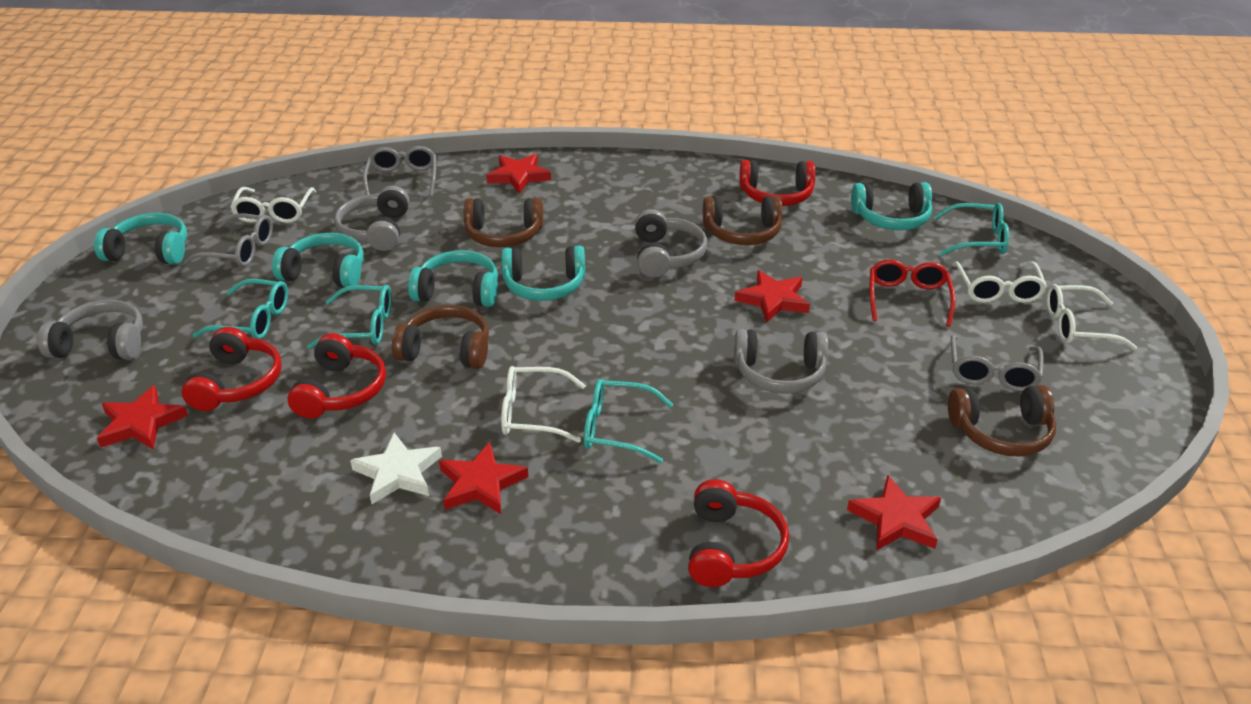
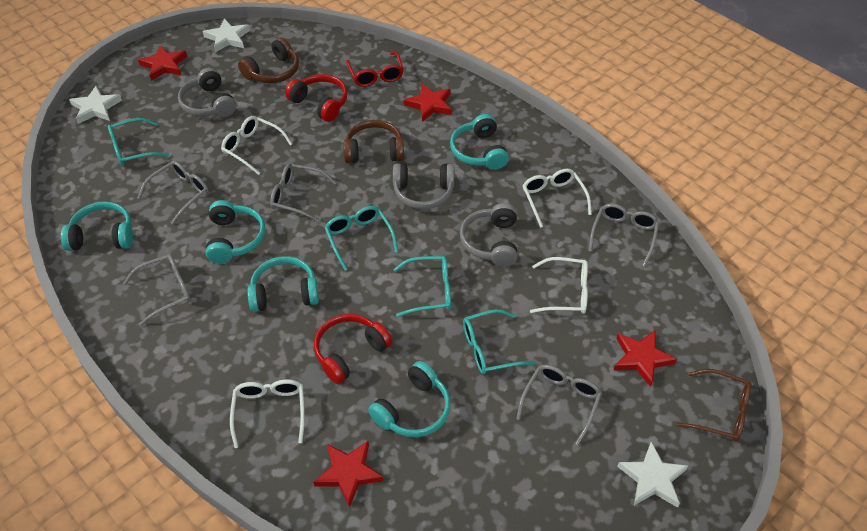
brown glasses: none = 0 -> [676,369,752,441] = 1
brown headphones: [392,305,489,369] [464,198,543,247] [703,196,783,245] [948,385,1056,457] = 4 -> [238,38,299,83] [343,120,404,163] = 2
grey glasses: [183,213,273,267] [363,146,436,197] [951,335,1044,391] = 3 -> [123,254,191,326] [137,160,209,224] [270,163,336,222] [516,364,602,446] [589,203,659,266] = 5
grey headphones: [38,300,143,360] [334,186,410,251] [635,209,707,278] [734,329,828,394] = 4 -> [178,68,236,117] [393,163,454,209] [460,203,518,267] = 3
red headphones: [182,327,282,411] [288,333,386,418] [688,479,789,587] [739,160,815,206] = 4 -> [285,74,348,122] [314,314,392,384] = 2
red star: [97,385,188,449] [439,442,528,514] [486,154,551,194] [735,270,810,323] [847,475,941,551] = 5 -> [138,45,187,81] [313,441,384,508] [404,83,452,122] [614,330,677,387] = 4
white star: [350,433,442,504] = 1 -> [69,86,122,124] [203,18,250,52] [617,442,688,508] = 3

